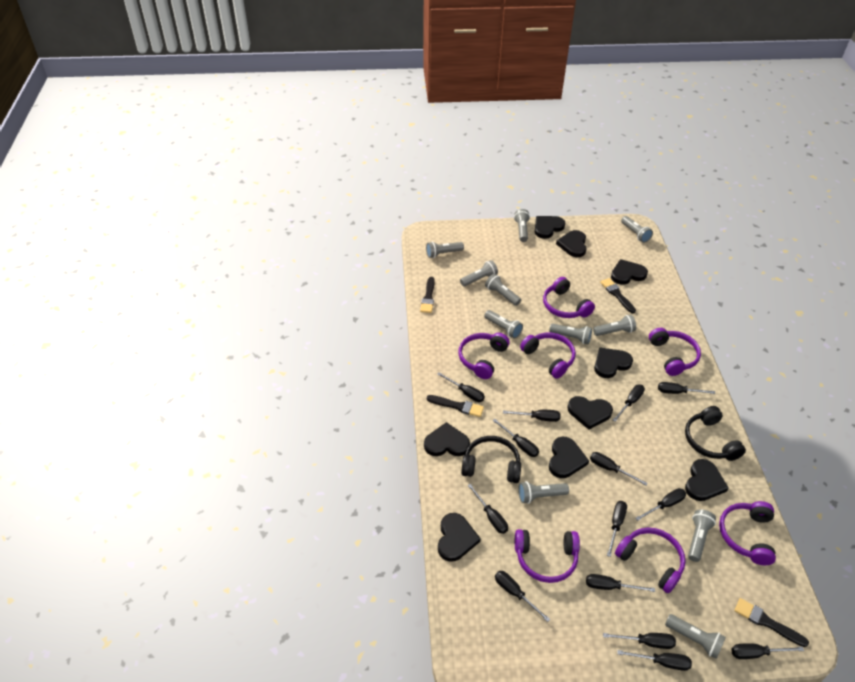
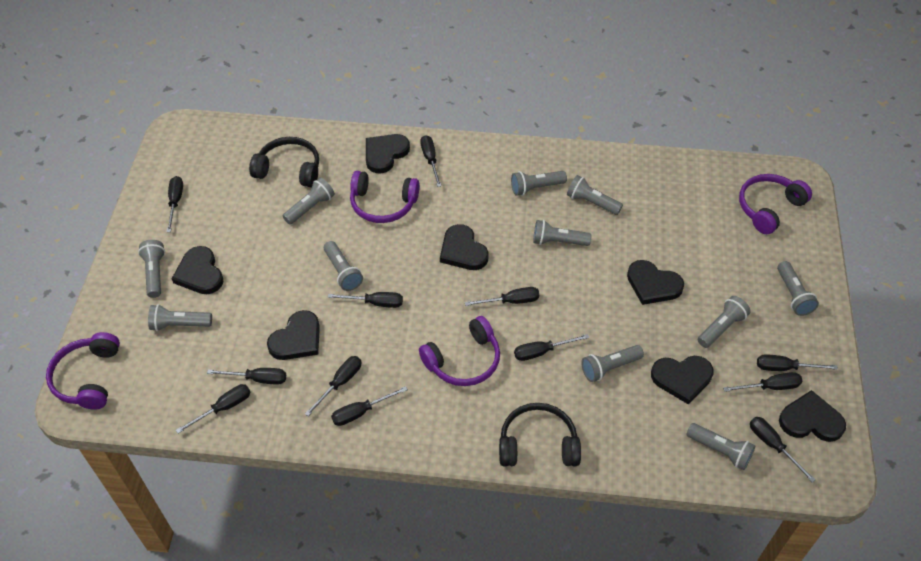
black brush: [420,277,435,313] [427,395,484,417] [600,278,636,313] [734,598,809,647] = 4 -> none = 0
black heart: [424,422,470,456] [438,513,481,562] [535,216,565,239] [549,437,589,478] [556,230,587,257] [567,396,613,430] [594,347,633,378] [611,259,648,285] [685,459,729,501] = 9 -> [172,246,224,294] [267,310,320,360] [366,134,410,173] [440,224,489,270] [627,260,684,305] [651,356,714,405] [779,390,846,442] = 7
black screwdriver: [437,372,485,402] [467,484,508,534] [492,419,539,457] [495,571,550,622] [503,410,560,422] [586,574,655,592] [590,452,648,486] [603,633,676,649] [607,501,627,557] [613,384,645,422] [617,650,692,671] [635,488,686,521] [658,382,715,394] [731,643,804,659] = 14 -> [167,176,183,232] [176,384,251,433] [207,368,286,384] [305,356,361,416] [328,292,403,308] [331,386,408,426] [420,135,442,187] [465,287,539,306] [514,334,589,361] [723,372,802,392] [750,417,816,483] [757,355,838,371] = 12
purple headphones: [458,333,510,379] [515,529,580,583] [520,333,576,379] [543,277,595,318] [615,527,686,593] [649,328,701,376] [719,501,776,565] = 7 -> [46,332,120,410] [350,171,420,223] [419,316,500,386] [739,174,812,234] = 4

